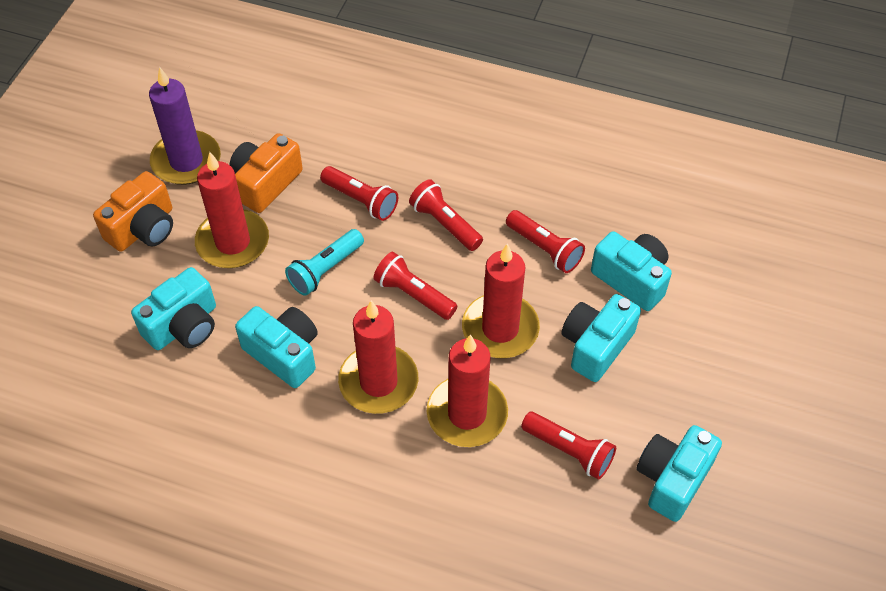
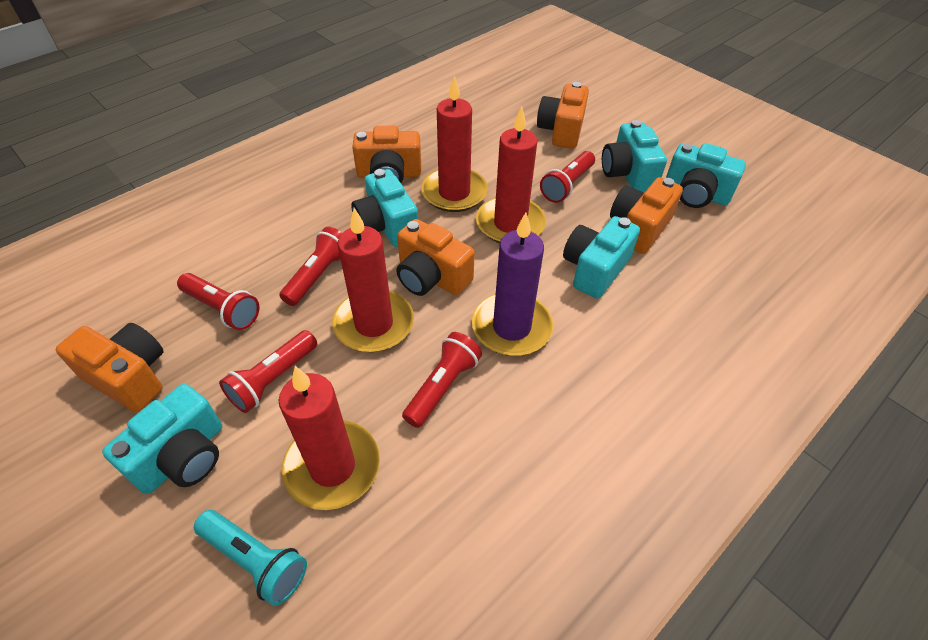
orange camera: [93,171,173,252] [229,133,303,213] = 2 -> [56,323,164,412] [352,126,421,183] [396,219,475,296] [537,82,589,149] [610,177,683,254] = 5

